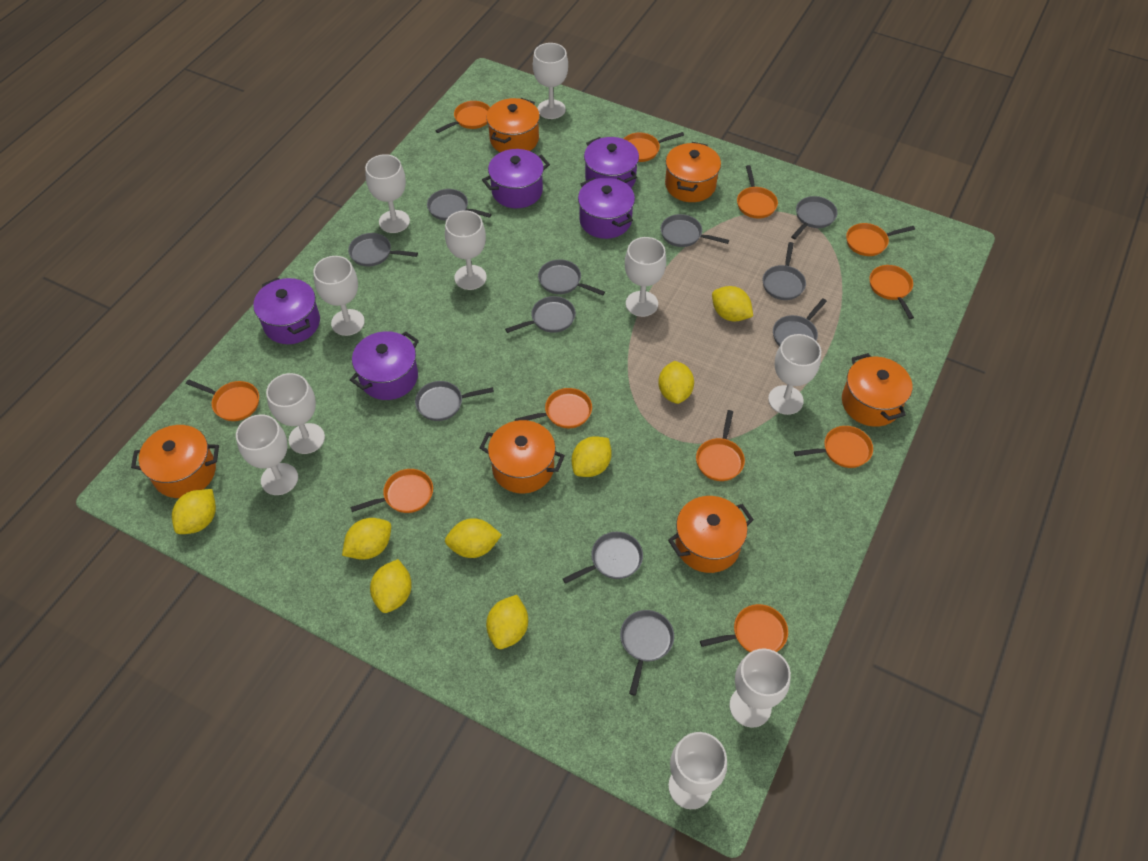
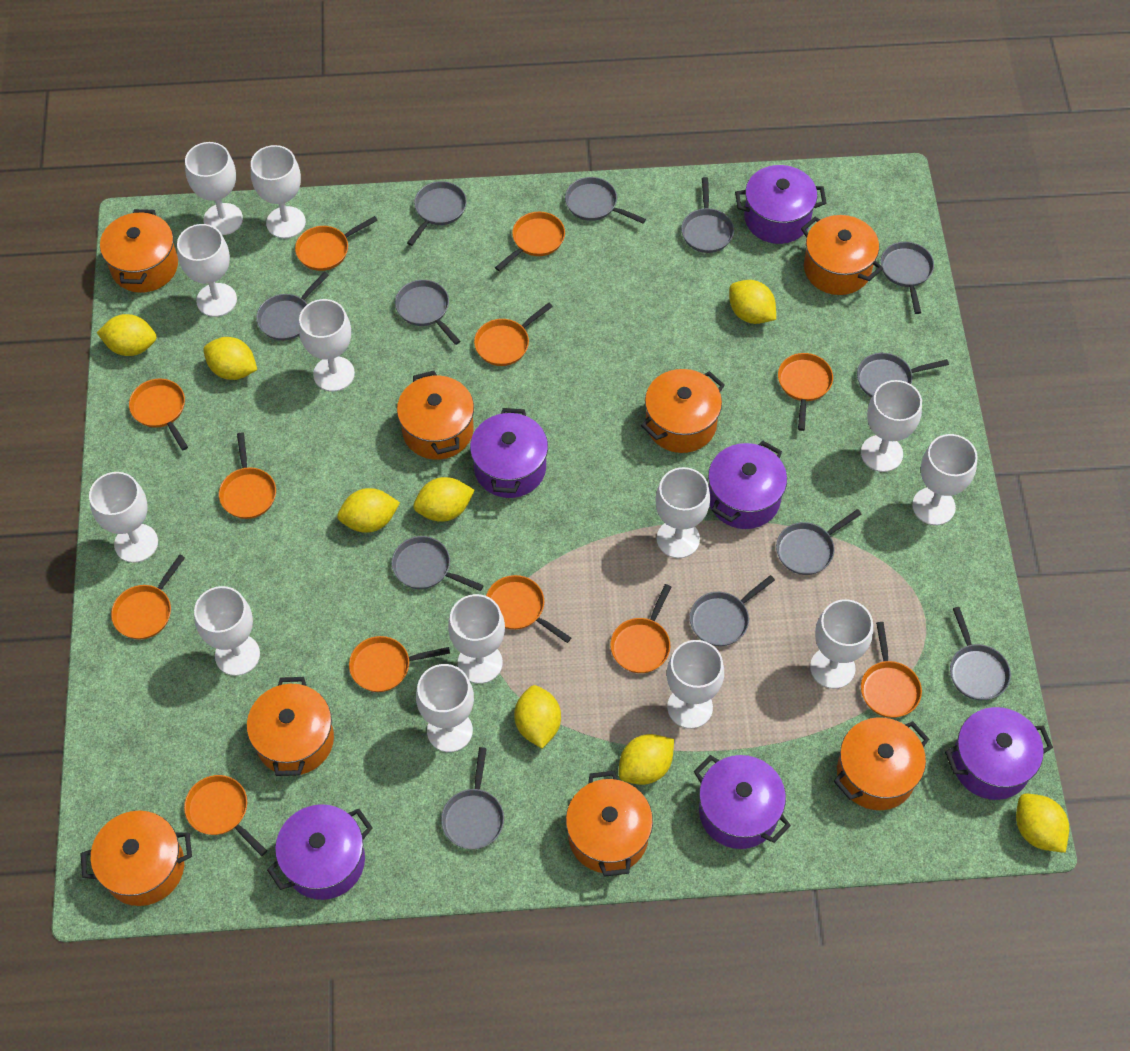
grey pan: [348,233,418,267] [415,381,494,421] [427,189,492,221] [505,296,576,333] [538,259,605,295] [563,532,643,584] [620,610,674,696] [660,214,729,247] [762,242,806,300] [773,298,827,346] [791,196,838,239] = 11 -> [256,272,329,341] [392,536,484,591] [395,280,460,345] [407,181,467,246] [441,747,504,849] [565,177,646,224] [681,177,734,253] [689,575,775,646] [776,509,861,575] [857,353,949,397] [881,242,934,314] [950,607,1011,700] = 12
orange pan: [186,379,259,421] [350,469,433,513] [435,101,490,133] [515,388,592,428] [624,132,684,162] [696,410,745,481] [700,604,788,652] [737,165,778,218] [794,426,873,468] [846,223,915,256] [869,265,914,319] = 11 -> [111,554,185,639] [129,379,188,450] [184,775,267,856] [219,432,276,519] [295,216,378,271] [349,636,450,692] [474,303,553,366] [486,575,571,643] [495,212,565,271] [610,584,671,673] [778,353,833,431] [861,622,922,718] = 12
orange pot: [131,425,219,498] [480,420,565,494] [486,98,540,152] [665,142,721,202] [668,496,754,573] [842,353,912,427] = 6 -> [80,811,192,906] [100,209,178,293] [247,677,334,776] [397,371,474,460] [566,771,653,877] [641,369,725,453] [801,215,883,295] [834,717,929,810] = 8
purple pot: [253,277,320,344] [350,331,419,400] [482,149,550,208] [578,178,635,239] [584,137,639,188] = 5 -> [267,804,373,900] [470,408,548,498] [694,755,791,849] [708,441,787,529] [735,165,826,244] [945,707,1053,800] = 6
white goblet: [236,414,298,495] [266,373,325,454] [313,256,365,336] [365,154,410,233] [445,210,487,290] [533,43,568,119] [625,237,666,317] [668,732,727,809] [729,648,791,728] [768,334,821,415] = 10 -> [89,472,158,563] [177,224,237,317] [185,142,243,235] [194,586,260,676] [251,145,306,239] [299,299,355,392] [416,664,474,752] [448,594,505,684] [655,467,710,558] [667,640,724,729] [810,599,873,689] [861,380,922,472] [912,434,978,525] = 13

